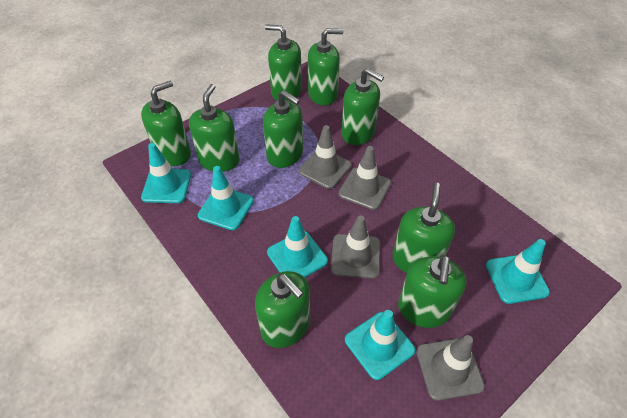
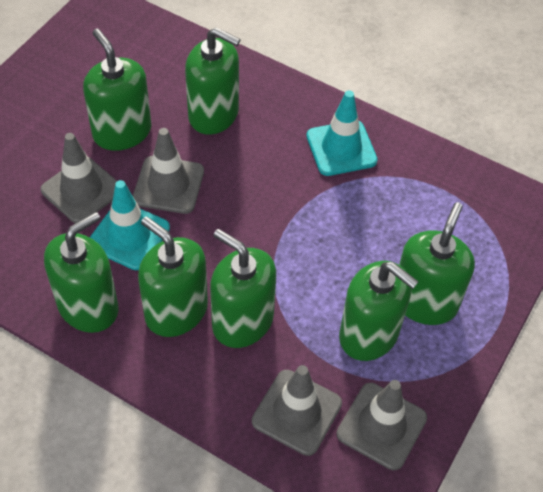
green soap dispenser: [141,81,191,166] [189,84,240,172] [255,271,310,348] [263,90,303,168] [265,24,302,101] [308,28,343,106] [341,68,384,145] [393,183,455,273] [398,255,466,328] = 9 -> [44,212,119,333] [83,29,151,151] [138,216,208,337] [185,27,241,135] [210,229,276,348] [339,261,419,361] [399,202,475,325] = 7
turquoise traffic cone: [141,143,191,203] [198,166,254,230] [267,216,328,278] [345,310,415,380] [486,239,550,304] = 5 -> [89,180,170,270] [306,90,378,176] = 2

